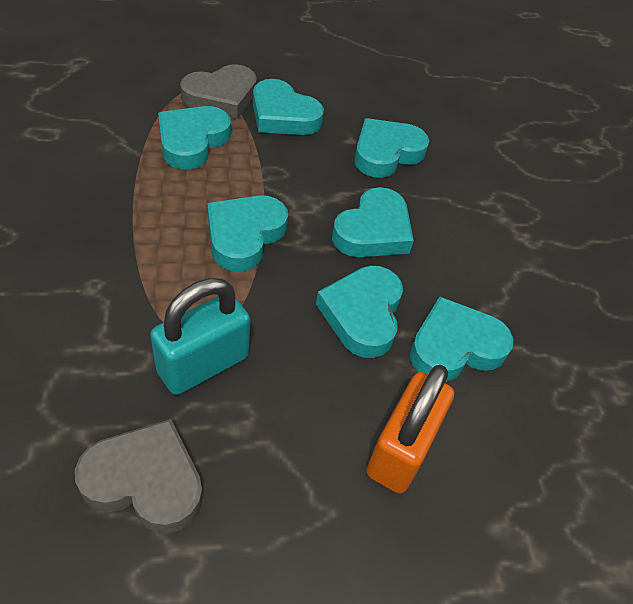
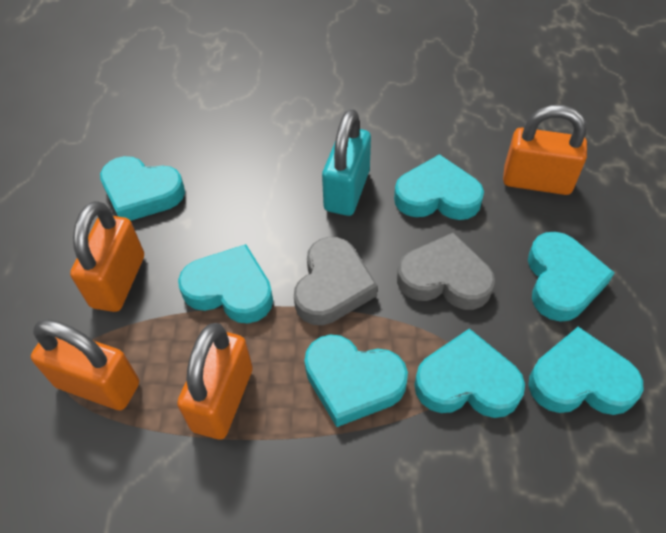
orange padlock: [366,365,454,494] = 1 -> [31,319,139,410] [70,201,144,312] [177,323,253,440] [503,105,587,195] = 4

